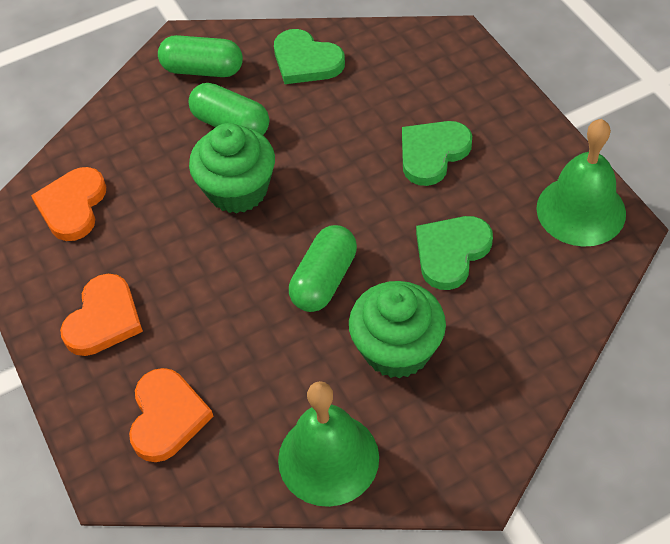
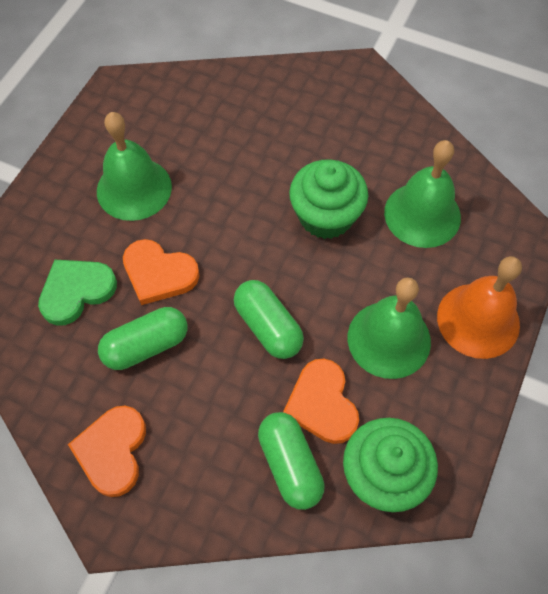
green bell: [278,381,379,507] [536,119,626,247] = 2 -> [97,112,172,221] [348,277,431,379] [384,140,461,248] = 3
green heart: [274,29,345,84] [402,121,472,186] [416,216,493,290] = 3 -> [38,260,117,326] = 1
orange bell: none = 0 -> [437,256,522,359] = 1

